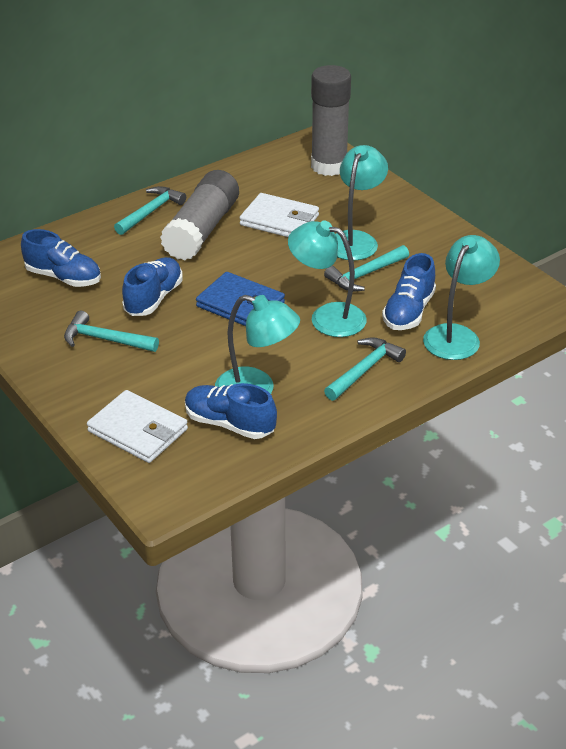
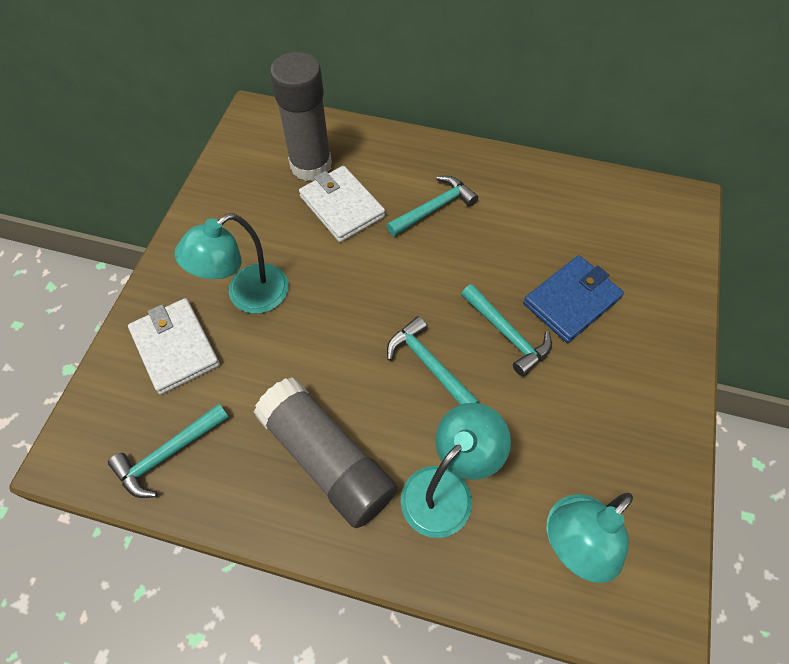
blue shoe: [21,229,101,287] [122,257,183,316] [185,383,277,439] [382,253,436,330] = 4 -> none = 0
turquoise lamp: [215,295,300,394] [288,221,367,337] [336,145,388,260] [423,235,500,360] = 4 -> [175,213,289,314] [401,403,511,538] [547,493,633,583] = 3

